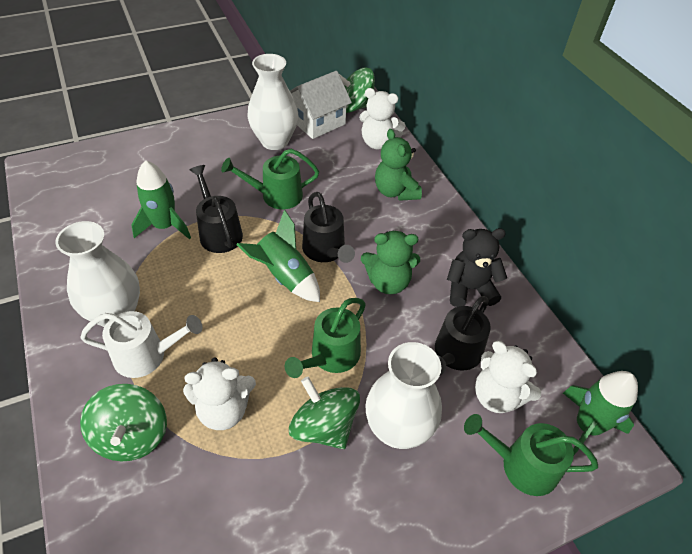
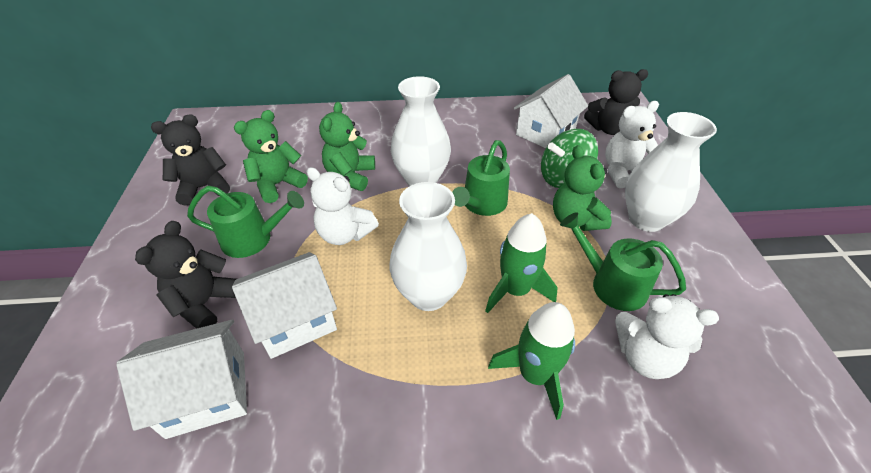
black teddy bear: [447,228,507,307] = 1 -> [135,221,236,329] [151,114,230,206] [584,69,648,135] = 3
black watering can: [190,165,243,253] [302,192,355,263] [435,296,491,375] = 3 -> none = 0
green rocket: [131,160,191,239] [236,210,320,302] [563,371,638,455] = 3 -> [485,213,558,313] [488,302,575,420] = 2
green spinning top: [80,384,167,461] [289,377,360,449] [339,68,375,113] = 3 -> [541,129,598,188] = 1
green teddy bear: [361,231,420,294] [375,129,422,201] = 2 -> [234,110,308,203] [319,102,375,191] [553,145,612,231] = 3
white house: [290,71,352,139] = 1 -> [116,320,247,439] [232,252,337,359] [514,74,588,148] = 3
white watering can: [80,311,202,378] = 1 -> none = 0

